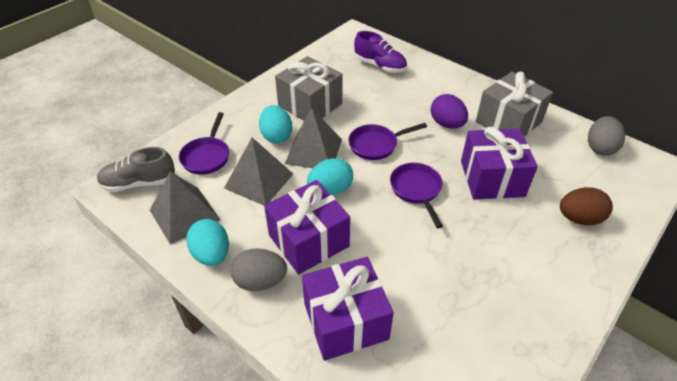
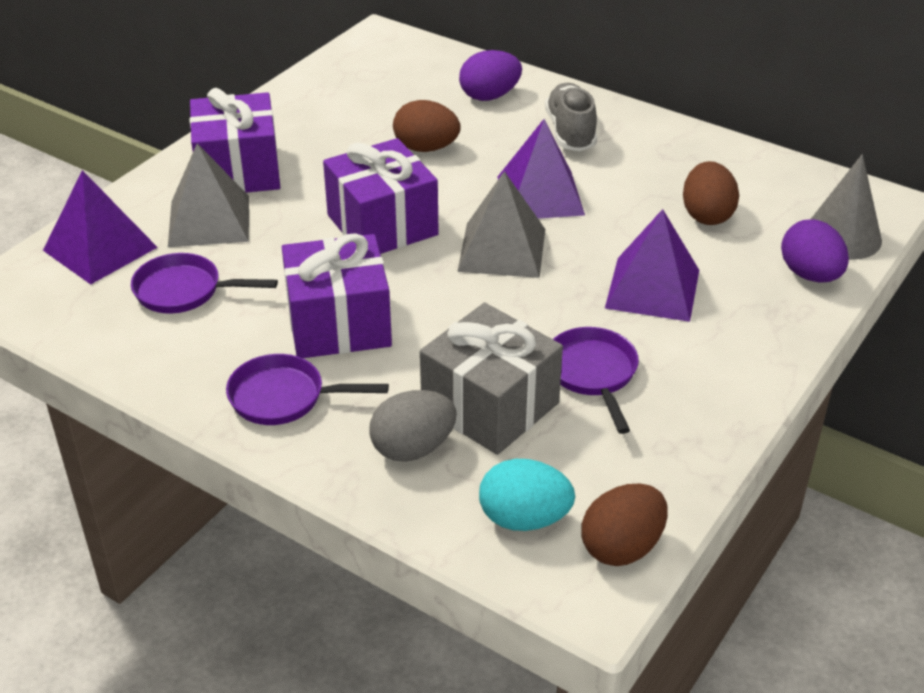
brown egg: [560,187,613,225] = 1 -> [393,100,461,152] [581,484,668,566] [683,161,739,225] = 3
grey cone: none = 0 -> [811,154,882,260] = 1
grey egg: [230,248,287,291] [588,116,625,156] = 2 -> [369,390,457,462] = 1
grey gift: [275,56,343,121] [476,72,553,137] = 2 -> [420,303,563,455] = 1
grey pyramid: [150,172,220,245] [224,137,293,205] [285,108,342,168] = 3 -> [168,143,249,247] [457,171,545,278] = 2
purple egg: [431,94,468,128] = 1 -> [459,50,522,101] [781,219,849,283] = 2
purple pyramid: none = 0 -> [43,170,158,284] [498,119,585,219] [605,209,699,322] = 3
purple shoe: [354,31,407,73] = 1 -> none = 0
turquoise egg: [186,219,229,266] [259,105,292,143] [307,158,353,195] = 3 -> [479,459,575,531] = 1

